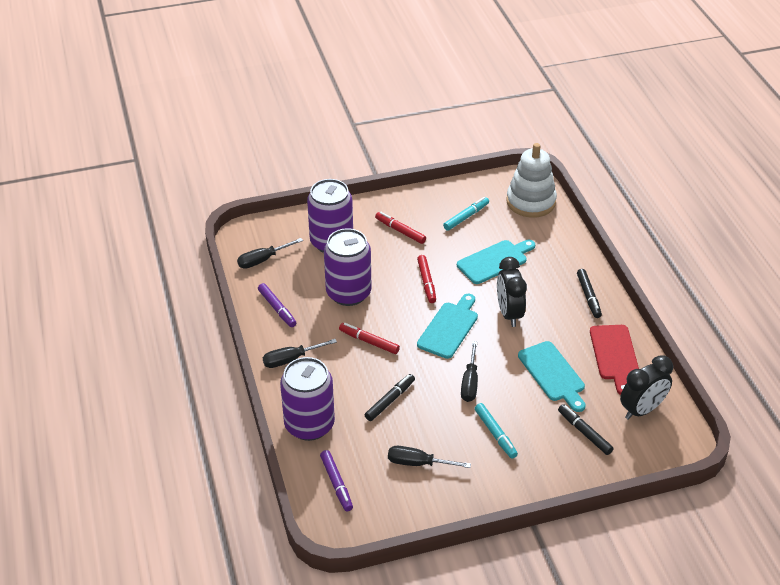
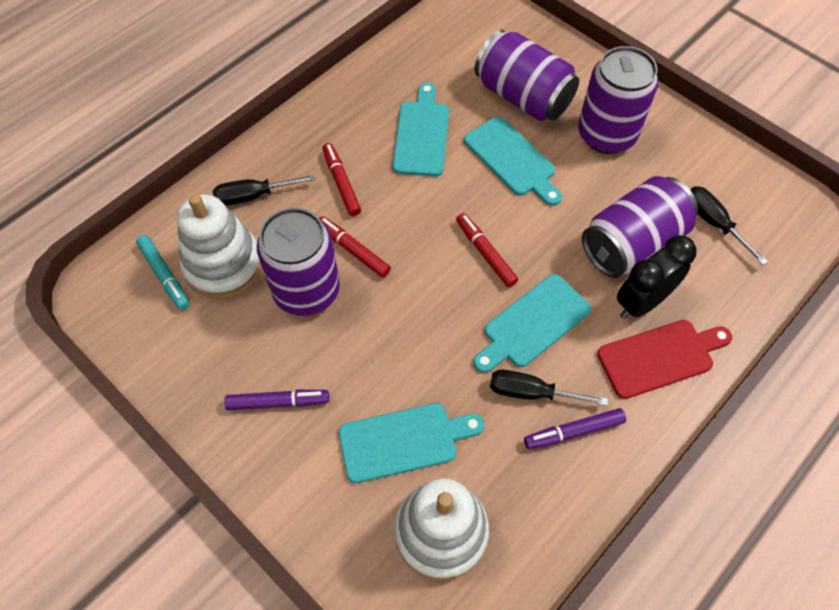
black clock: [497,257,527,327] [620,355,673,420] = 2 -> [617,235,697,319] = 1
black marker: [365,374,415,421] [558,404,614,455] [577,269,602,318] = 3 -> none = 0
black screwdriver: [237,238,303,269] [263,339,337,368] [388,446,471,468] [461,341,478,402] = 4 -> [213,174,316,206] [490,370,608,406] [690,186,768,265] = 3
purple can: [280,357,335,441] [307,179,353,253] [324,228,371,306] = 3 -> [257,208,340,316] [474,30,579,121] [578,46,658,154] [582,176,698,278] = 4
turquoise cutting board: [417,294,478,359] [457,240,535,284] [518,341,585,412] = 3 -> [339,403,484,483] [393,82,449,176] [464,116,562,206] [473,274,591,373] = 4
turquoise marker: [443,197,489,231] [475,403,518,459] = 2 -> [136,235,189,310] = 1
white stacking toy: [506,143,557,218] = 1 -> [177,194,262,299] [394,478,489,581] = 2

